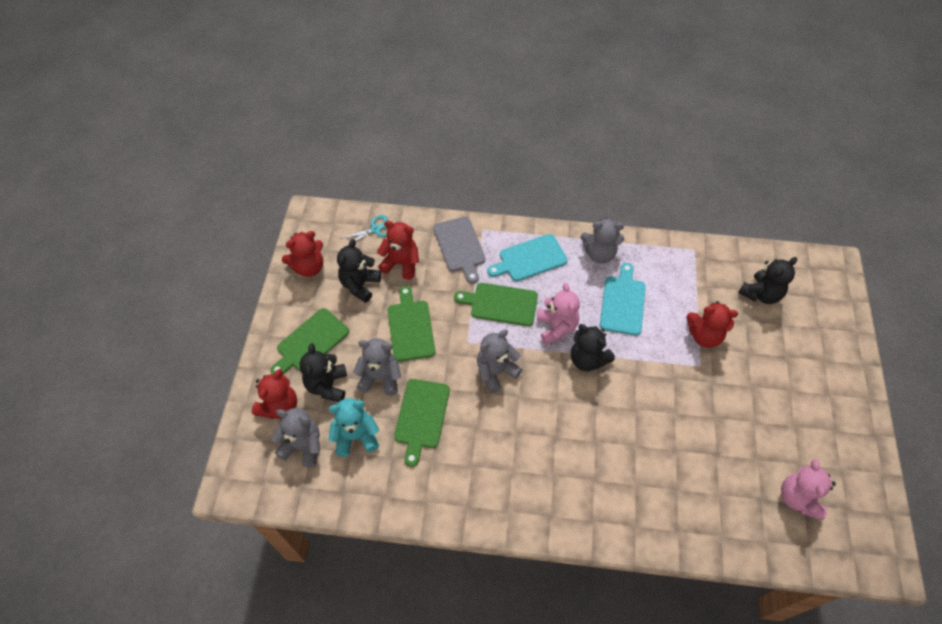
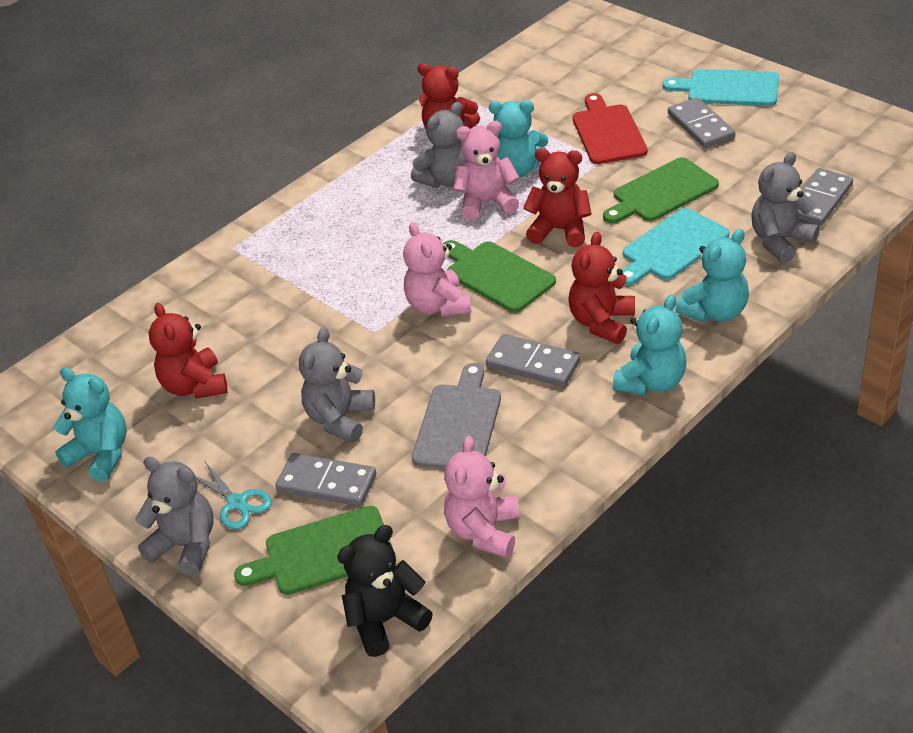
black teddy bear: [300,343,347,402] [337,239,381,303] [571,324,615,371] [738,257,797,304] = 4 -> [337,525,433,657] = 1
green cutting board: [270,308,349,374] [388,286,435,362] [394,379,450,467] [454,283,538,326] = 4 -> [234,506,393,595] [443,240,556,312] [603,157,719,223] = 3
grey domino: none = 0 -> [276,453,376,506] [486,334,580,387] [668,98,735,148] [798,168,853,226] = 4
pink teddy bear: [537,283,580,345] [781,459,836,520] = 2 -> [403,222,471,317] [444,436,520,558] [454,121,519,220] = 3
red cutting board: none = 0 -> [573,93,648,164] = 1
turquoise teddy bear: [328,398,379,457] = 1 -> [53,367,127,482] [489,100,548,177] [613,294,686,395] [675,229,749,322] = 4

